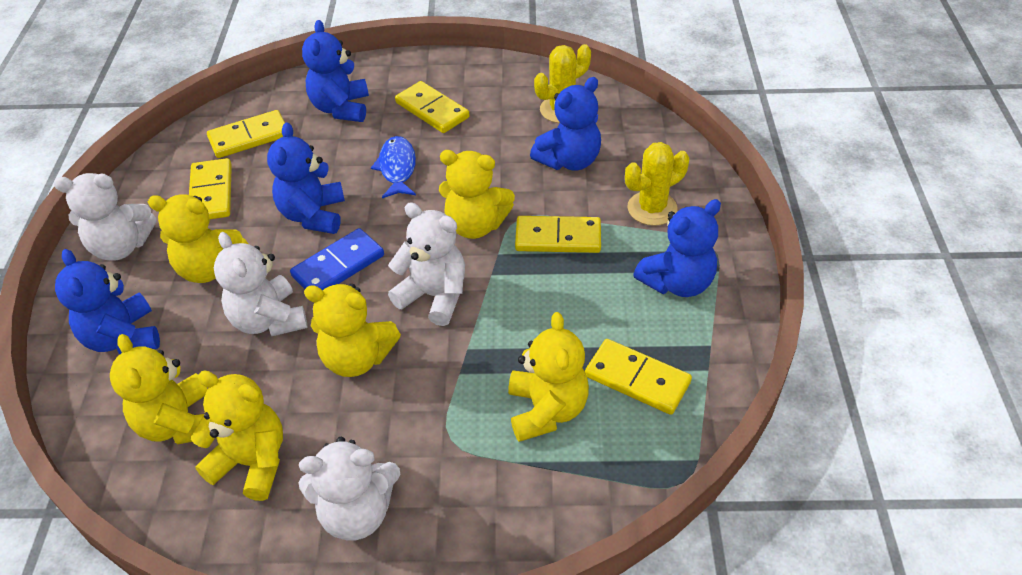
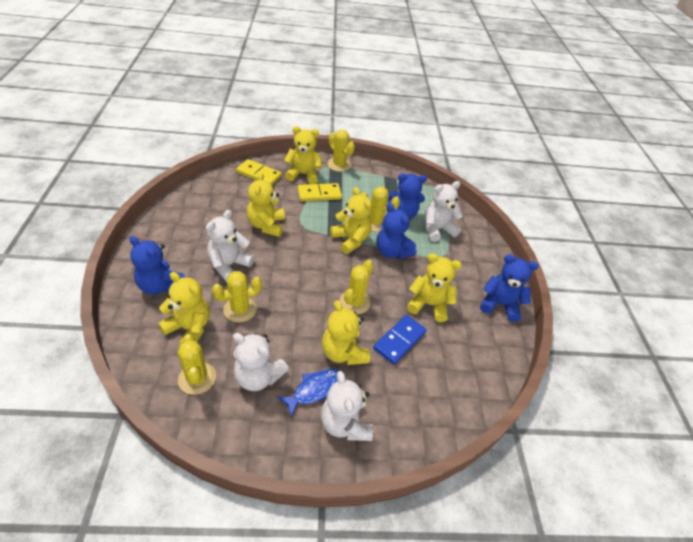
blue teddy bear: [55,249,160,354] [267,122,345,234] [302,20,369,122] [530,77,601,171] [633,199,721,297] = 5 -> [129,236,185,295] [376,203,416,259] [387,173,427,219] [480,254,539,322] = 4
yellow cactus: [534,44,591,123] [625,142,689,226] = 2 -> [178,334,216,395] [212,271,262,322] [328,130,355,172] [340,259,373,315] [362,187,400,232] = 5
yellow domino: [189,158,232,219] [207,110,285,158] [395,81,470,133] [515,216,601,253] [585,339,692,415] = 5 -> [236,159,282,185] [298,183,342,201] = 2

